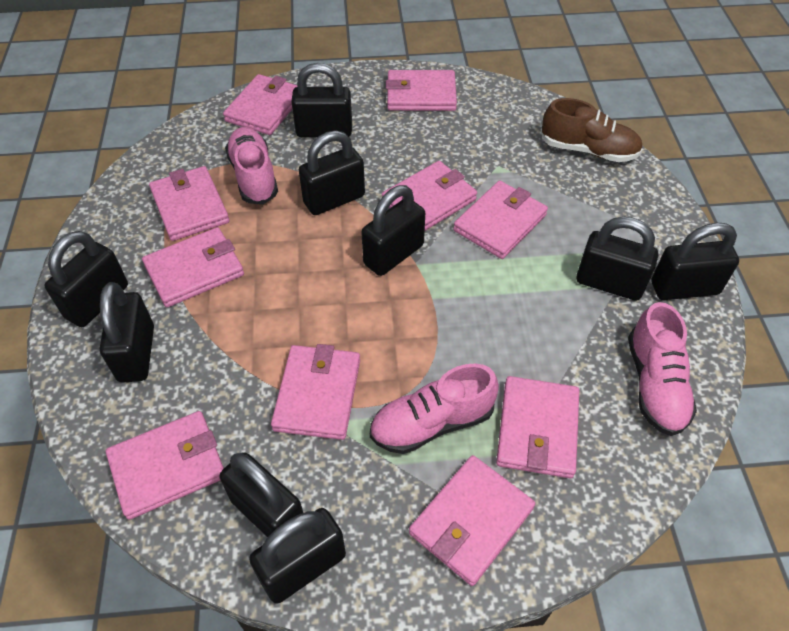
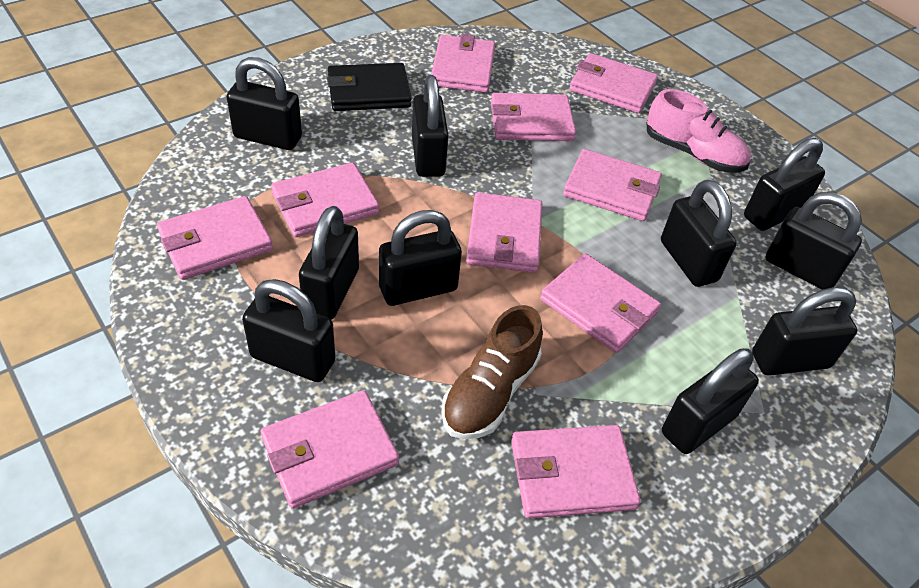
black padlock: [44,231,128,327] [100,282,154,383] [219,453,303,537] [249,508,346,604] [291,63,352,137] [299,130,365,215] [361,185,425,276] [576,217,658,301] [651,223,739,300] = 9 -> [227,57,302,150] [242,279,335,382] [299,206,359,320] [379,210,462,306] [412,75,449,177] [661,180,737,287] [662,348,759,454] [744,138,825,231] [752,287,857,376] [766,192,862,290] = 10
black wallet: none = 0 -> [327,63,412,111] = 1
pink shoe: [225,127,278,205] [370,364,499,454] [628,302,697,436] = 3 -> [647,89,751,173] = 1

